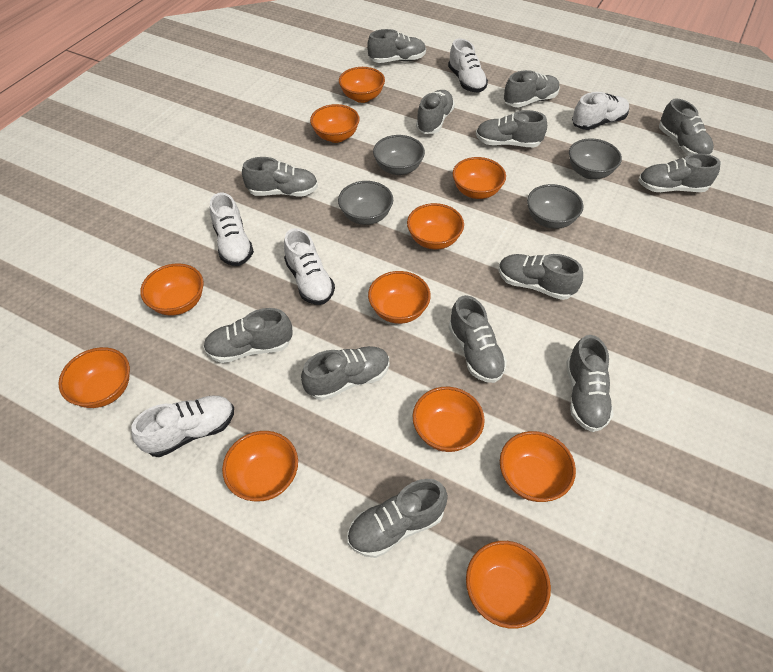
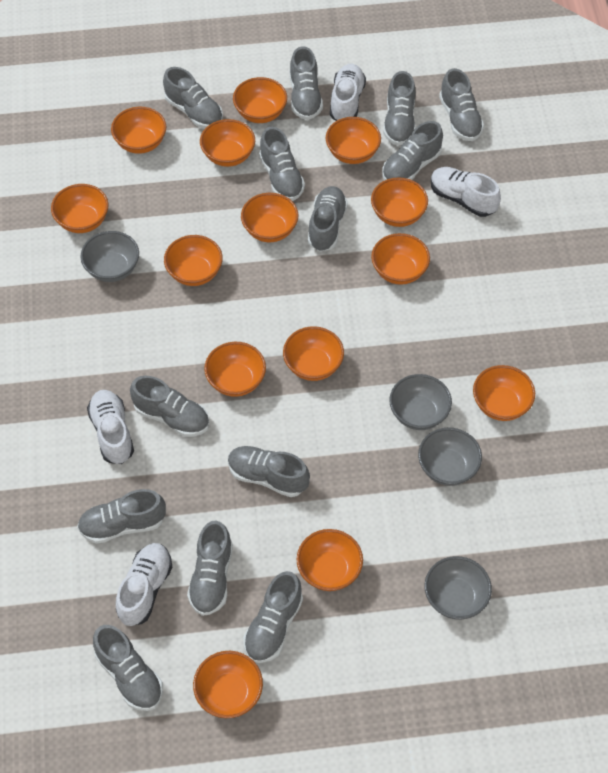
orange bowl: [58,347,130,408] [140,264,204,316] [222,431,298,501] [310,104,360,143] [339,67,385,103] [368,271,431,324] [407,203,464,249] [413,387,485,452] [452,157,506,199] [466,541,551,629] [500,431,576,502] = 11 -> [51,184,108,233] [111,107,166,154] [164,235,223,286] [193,651,263,718] [200,119,255,167] [204,342,266,397] [233,77,287,123] [241,193,298,242] [283,326,344,381] [297,529,363,591] [326,117,381,164] [371,177,428,227] [371,233,430,285] [473,365,535,421] = 14
white shoe: [131,396,234,457] [210,192,254,266] [284,228,335,305] [448,38,488,92] [572,92,629,130] = 5 -> [87,390,134,464] [116,543,172,626] [330,64,366,121] [431,167,501,217] = 4

